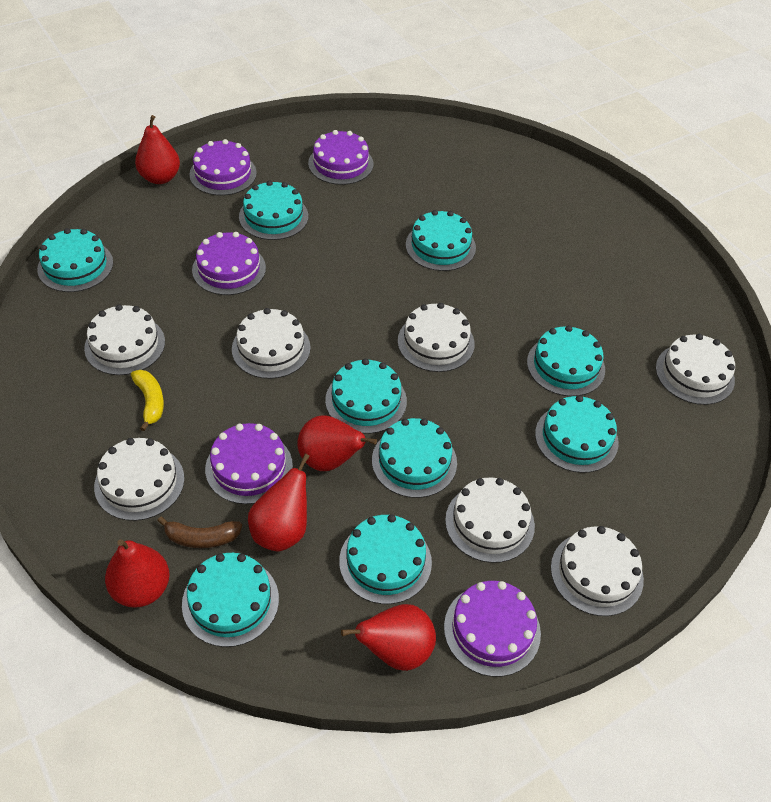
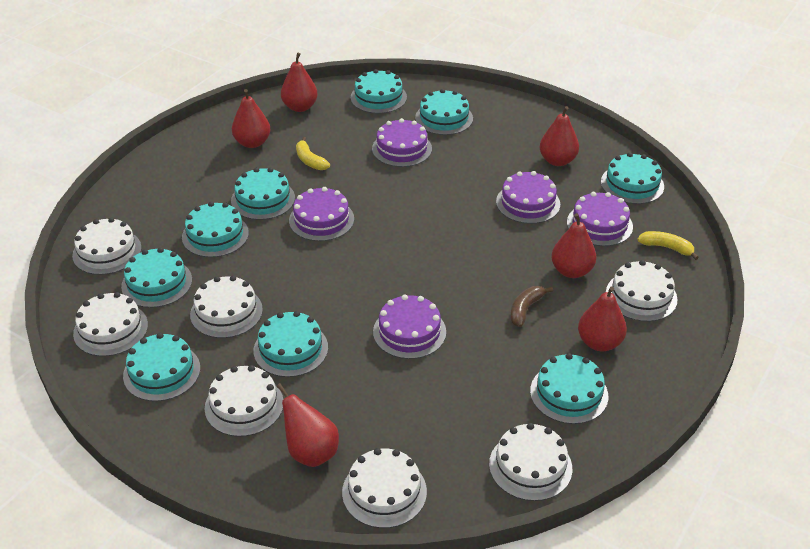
red pear: [105,539,170,608] [135,115,180,184] [248,453,310,552] [297,415,377,471] [341,604,436,671] = 5 -> [232,89,271,148] [276,383,339,467] [281,53,318,112] [539,106,579,166] [551,213,596,278] [578,286,627,351] = 6
yellow banana: [131,370,164,431] = 1 -> [296,137,330,170] [637,231,699,260] = 2

